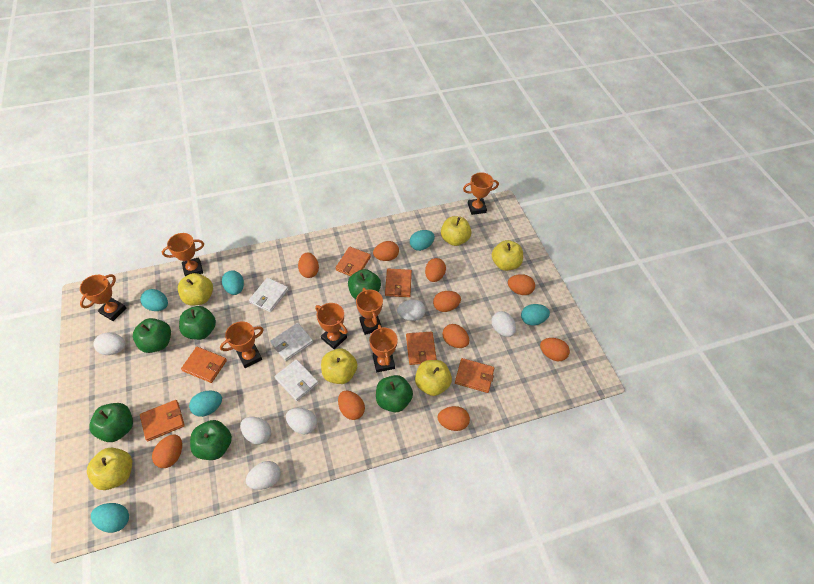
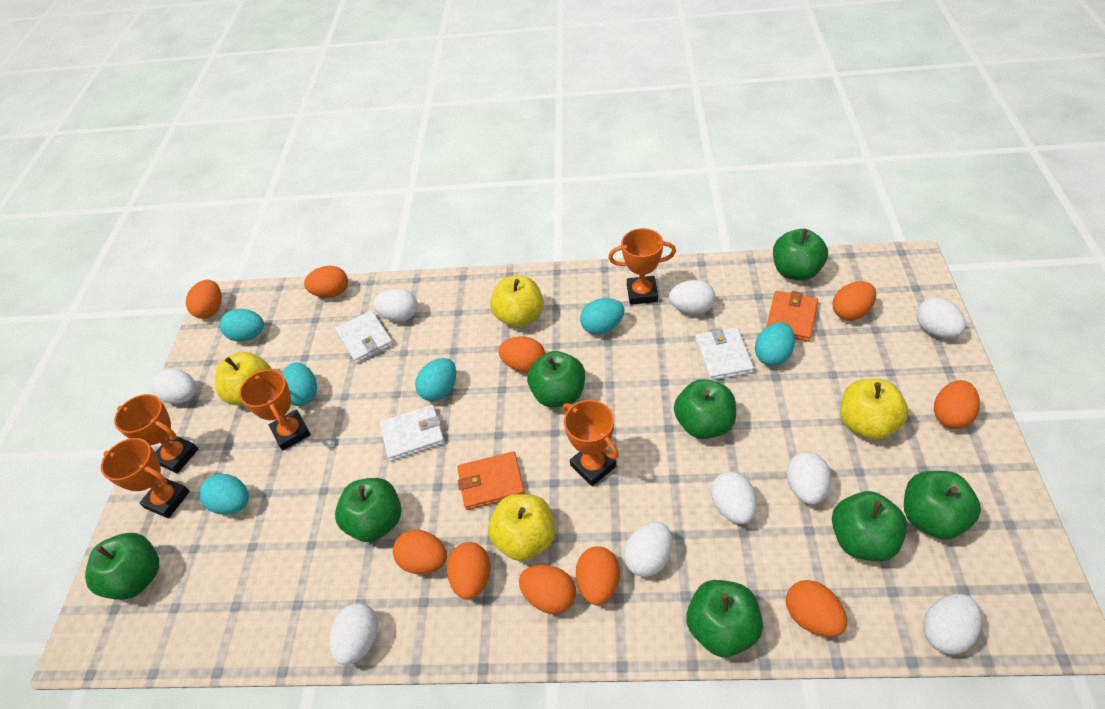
green apple: [89,403,133,442] [133,318,171,353] [179,306,216,340] [190,420,232,460] [348,269,381,299] [376,375,413,412] = 6 -> [85,533,159,600] [335,478,401,542] [527,351,585,407] [674,379,736,439] [686,580,763,657] [773,229,828,281] [832,491,907,562] [904,471,981,540] = 8
orange trophy: [80,274,126,321] [162,233,204,277] [220,321,264,368] [315,303,348,349] [356,288,383,335] [369,324,398,372] [463,172,499,215] = 7 -> [101,438,190,518] [114,394,198,473] [239,369,311,450] [563,400,619,486] [608,228,676,305] = 5
orange wallet: [140,400,185,441] [181,347,227,383] [335,247,371,276] [385,269,412,297] [406,331,437,365] [455,358,494,393] = 6 -> [457,451,525,510] [766,291,818,342] = 2
white egg: [93,333,125,355] [240,417,271,444] [246,461,281,490] [286,408,317,434] [397,300,426,321] [491,311,516,337] = 6 -> [151,368,196,404] [330,603,378,665] [373,288,418,322] [623,522,672,577] [669,280,715,314] [711,472,757,524] [786,452,831,504] [917,297,966,338] [923,594,982,654] = 9
yellow apple: [87,448,132,490] [178,273,213,305] [321,348,357,384] [415,360,452,396] [441,216,472,246] [492,240,523,271] = 6 -> [215,352,272,406] [488,494,555,561] [490,276,544,327] [840,379,908,440] = 4

